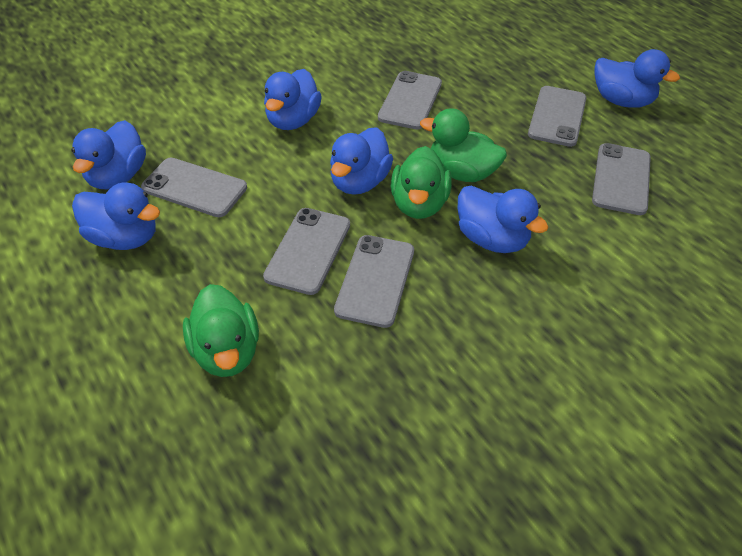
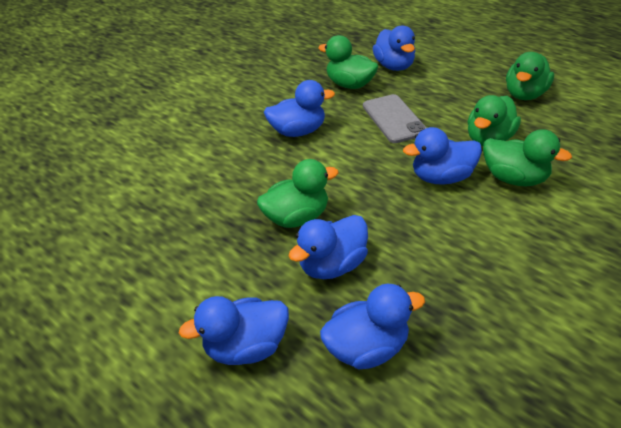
green duck: [183,284,259,377] [391,146,452,219] [420,108,507,182] = 3 -> [257,159,339,228] [318,35,378,89] [467,95,521,146] [483,129,572,186] [506,52,554,100] = 5
grey phone: [141,158,247,217] [263,208,350,295] [334,235,414,328] [378,71,442,129] [528,86,587,147] [592,143,651,215] = 6 -> [363,94,427,143] = 1

